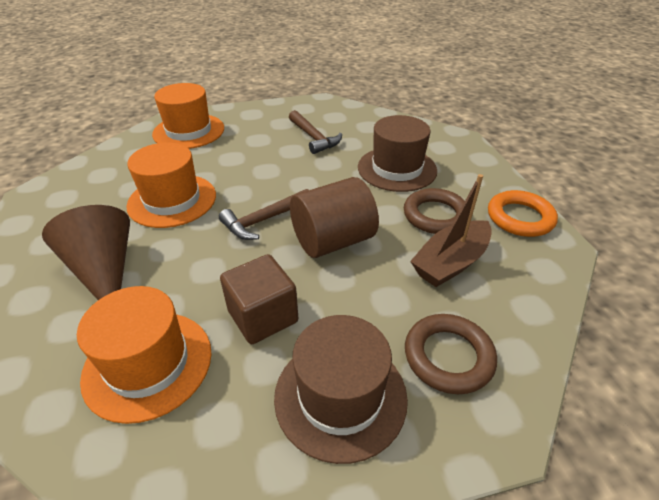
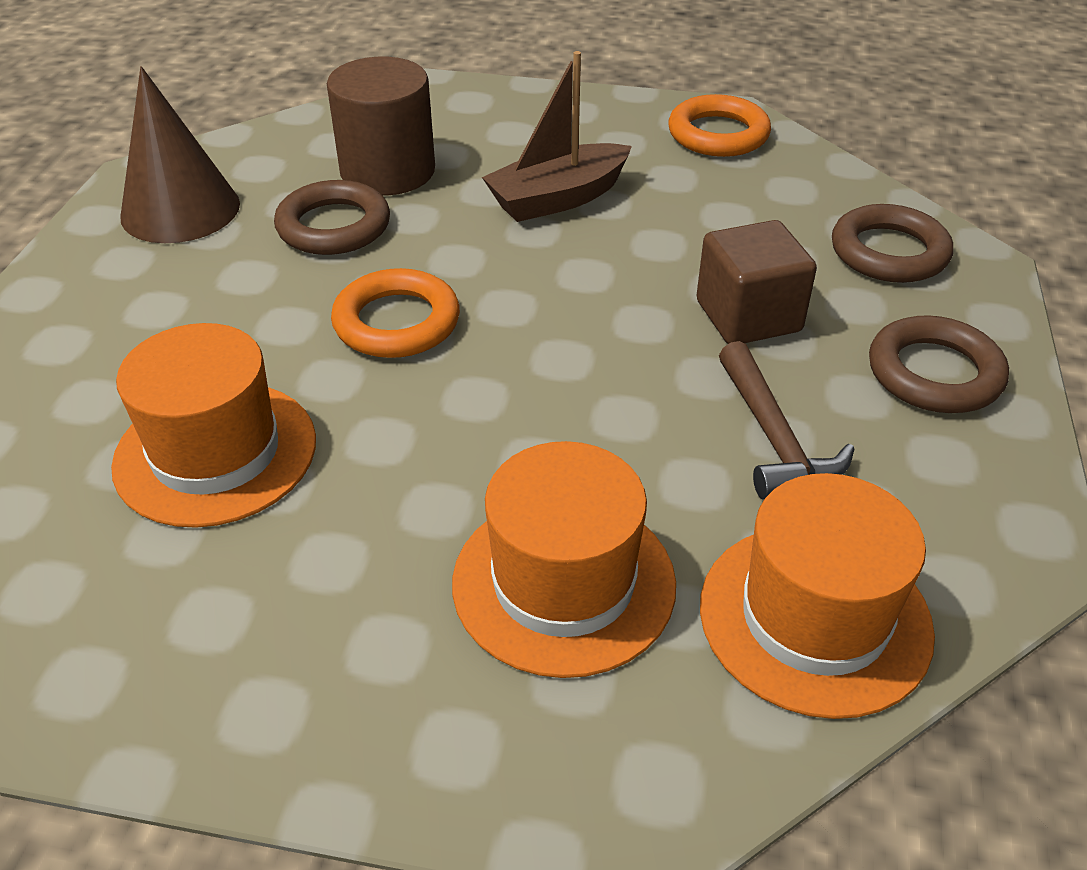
brown hammer: [219,189,309,240] [289,110,342,154] = 2 -> [719,341,854,500] = 1
brown hat: [274,315,408,464] [358,115,437,192] = 2 -> none = 0
brown ring: [404,188,465,234] [405,314,497,394] = 2 -> [274,180,390,255] [832,204,953,283] [869,315,1009,413] = 3
orange ring: [488,190,558,237] = 1 -> [331,268,460,358] [668,94,771,157] = 2

